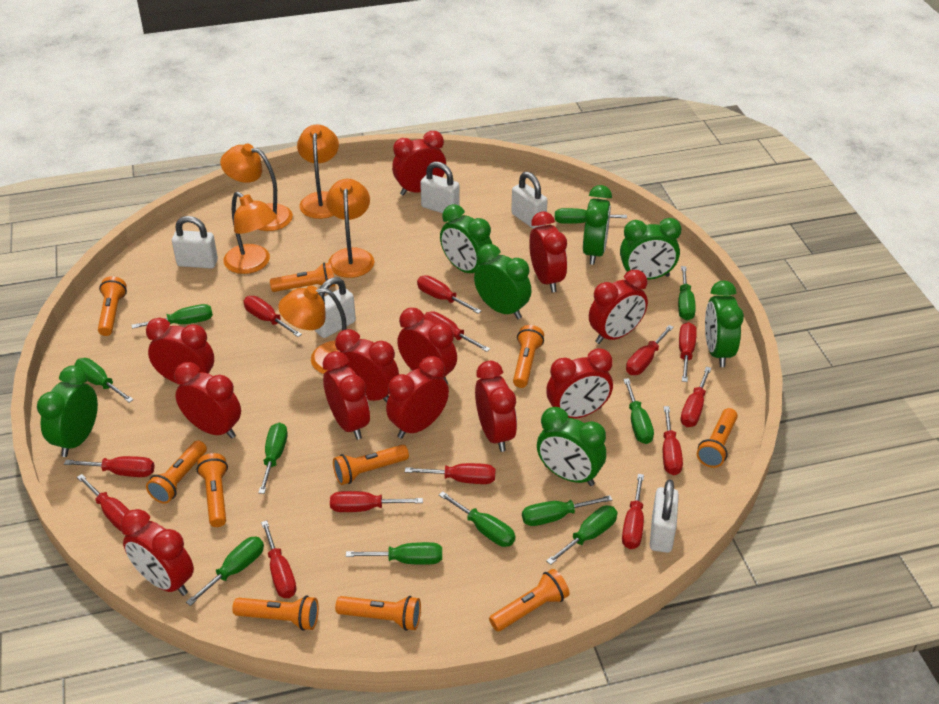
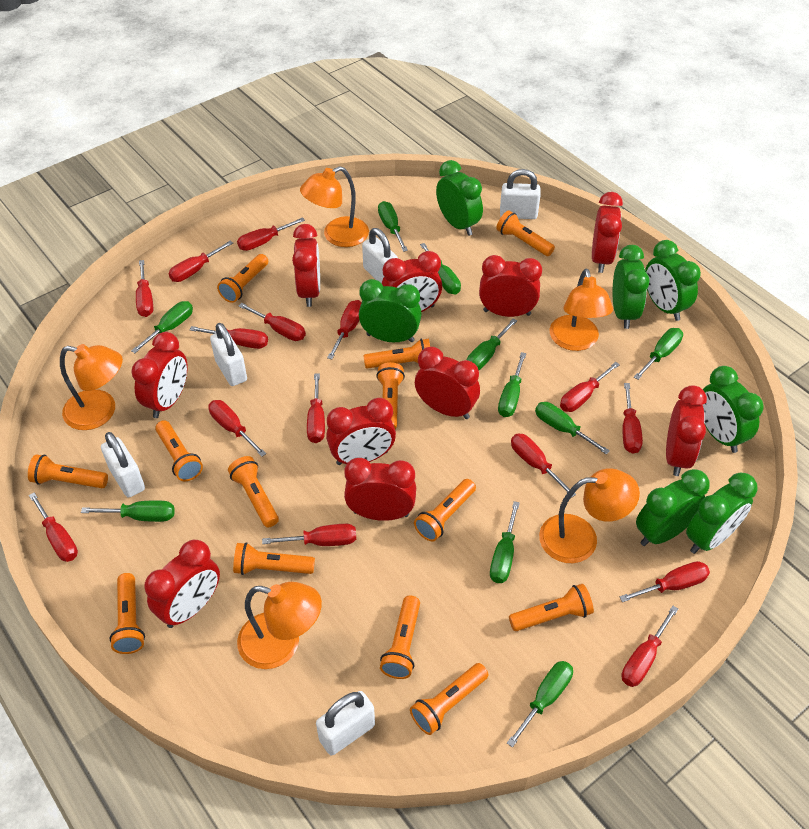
green screwdriver: [75,358,134,403] [131,304,213,329] [186,537,264,606] [258,422,288,494] [346,542,442,565] [439,491,515,547] [522,495,612,526] [546,506,617,565] [555,208,627,224] [623,378,654,444] [678,266,696,320] = 11 -> [81,500,175,522] [131,301,193,353] [378,201,408,252] [420,243,461,294] [467,318,517,370] [490,501,520,583] [498,352,526,417] [507,661,573,748] [535,402,610,455] [634,328,683,380] = 10
orange flashlight: [98,276,127,336] [146,440,207,504] [197,453,228,527] [232,595,319,631] [270,262,335,292] [333,445,409,485] [335,596,421,631] [489,569,570,632] [513,325,544,388] [697,408,738,468] = 10 -> [28,454,108,488] [109,573,145,654] [155,420,203,481] [217,254,268,303] [228,456,279,528] [233,542,315,575] [363,339,430,369] [376,362,405,429] [380,596,420,679] [410,663,489,735] [414,479,476,541] [496,211,555,256] [509,584,594,631] = 13
red clock: [121,509,194,596] [146,318,214,383] [174,362,241,439] [323,351,370,440] [335,329,399,403] [386,356,449,439] [392,131,446,196] [397,308,457,385] [475,361,517,452] [529,212,567,293] [546,348,613,419] [589,270,648,344] = 12 -> [131,332,188,418] [144,540,220,628] [292,224,320,307] [326,398,396,465] [344,458,416,521] [382,251,442,312] [415,347,480,419] [479,255,542,317] [592,192,623,273] [666,385,707,476] = 10
red screwdriver: [64,456,155,477] [77,474,130,531] [244,296,302,337] [261,520,296,598] [330,491,423,512] [405,463,495,484] [417,275,481,314] [423,311,490,352] [622,474,644,549] [626,325,674,375] [663,406,683,475] [679,322,697,382] [680,367,711,427] = 13 -> [29,493,78,562] [136,260,153,317] [169,241,233,282] [190,326,268,349] [208,400,266,457] [237,217,305,251] [239,303,306,341] [262,524,356,546] [307,373,325,443] [327,300,362,359] [511,433,576,497] [560,362,620,412] [620,561,710,602] [621,606,678,687] [623,383,643,454] = 15

